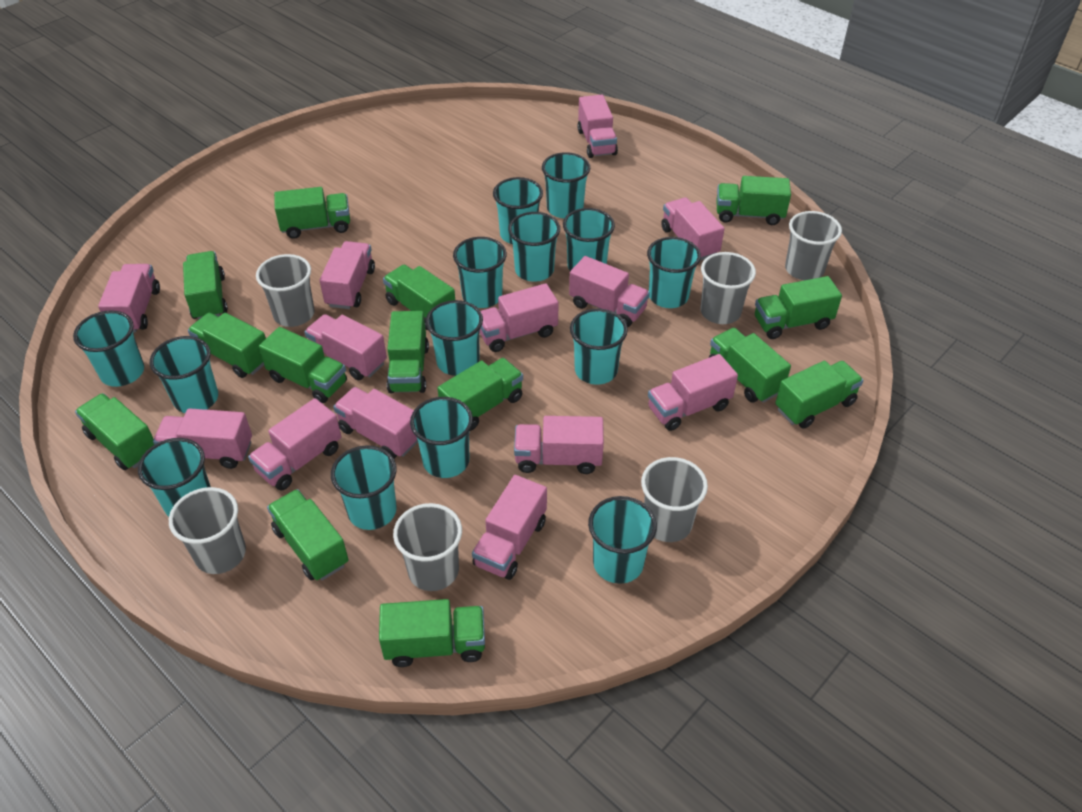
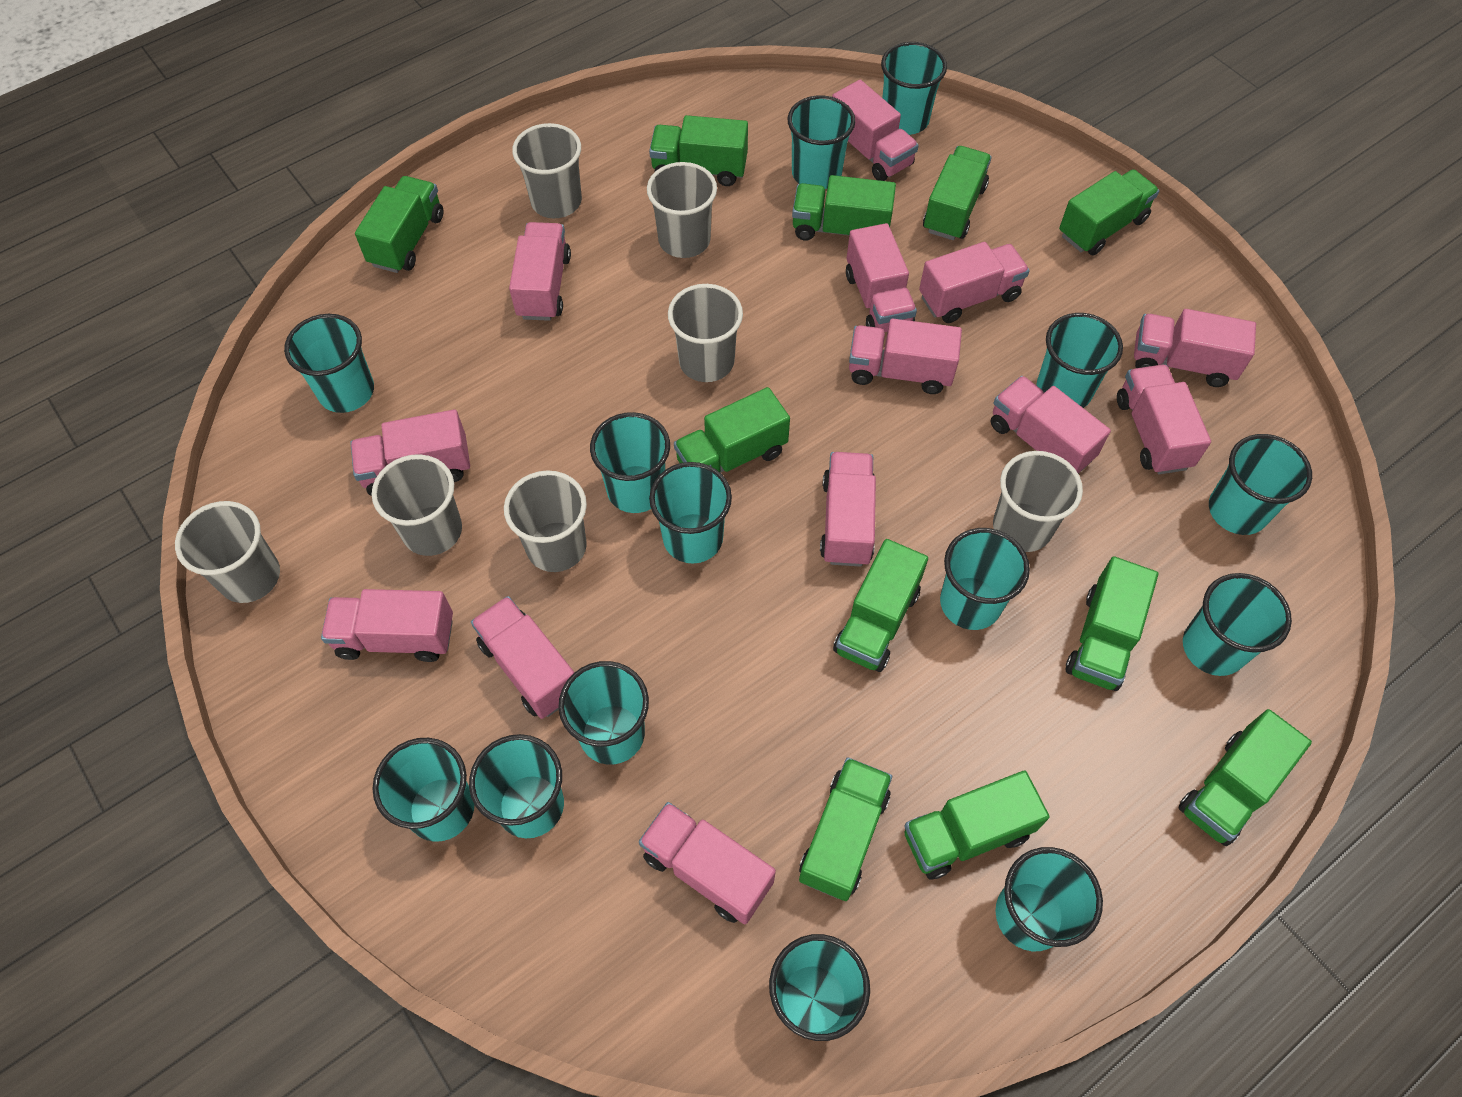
green truck: [75,393,154,470] [183,251,228,320] [188,312,266,378] [259,327,347,403] [267,489,349,581] [274,187,350,239] [379,599,485,667] [383,265,455,330] [387,311,429,393] [437,358,523,431] [709,328,791,403] [716,176,791,225] [755,276,842,339] [775,361,864,429] = 14 -> [355,176,444,273] [649,115,748,186] [674,387,790,473] [792,175,896,240] [799,757,892,901] [833,539,928,672] [904,771,1050,880] [923,146,992,240] [1059,169,1159,255] [1066,556,1158,691] [1179,709,1312,846] = 11
grey cup: [169,487,246,574] [256,254,315,327] [393,503,462,591] [641,457,708,542] [700,252,756,324] [785,211,842,280] = 6 -> [175,501,280,603] [372,454,462,556] [504,470,587,572] [512,123,582,218] [647,162,717,258] [668,284,743,382] [993,451,1083,552] = 7

